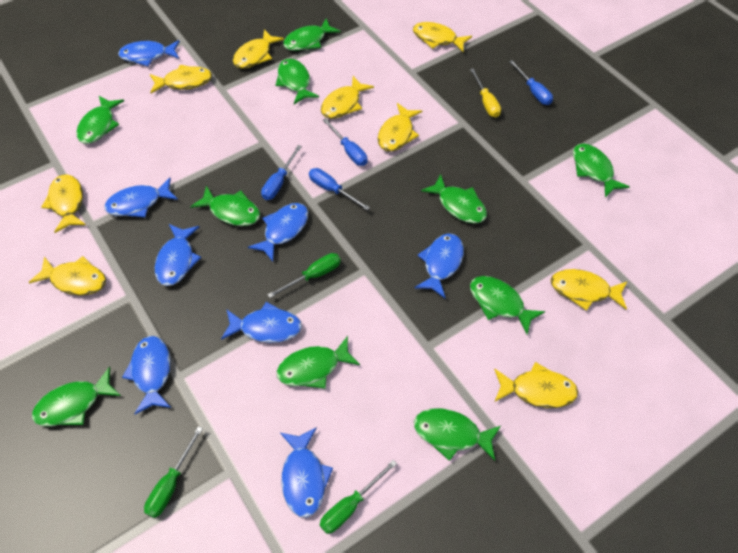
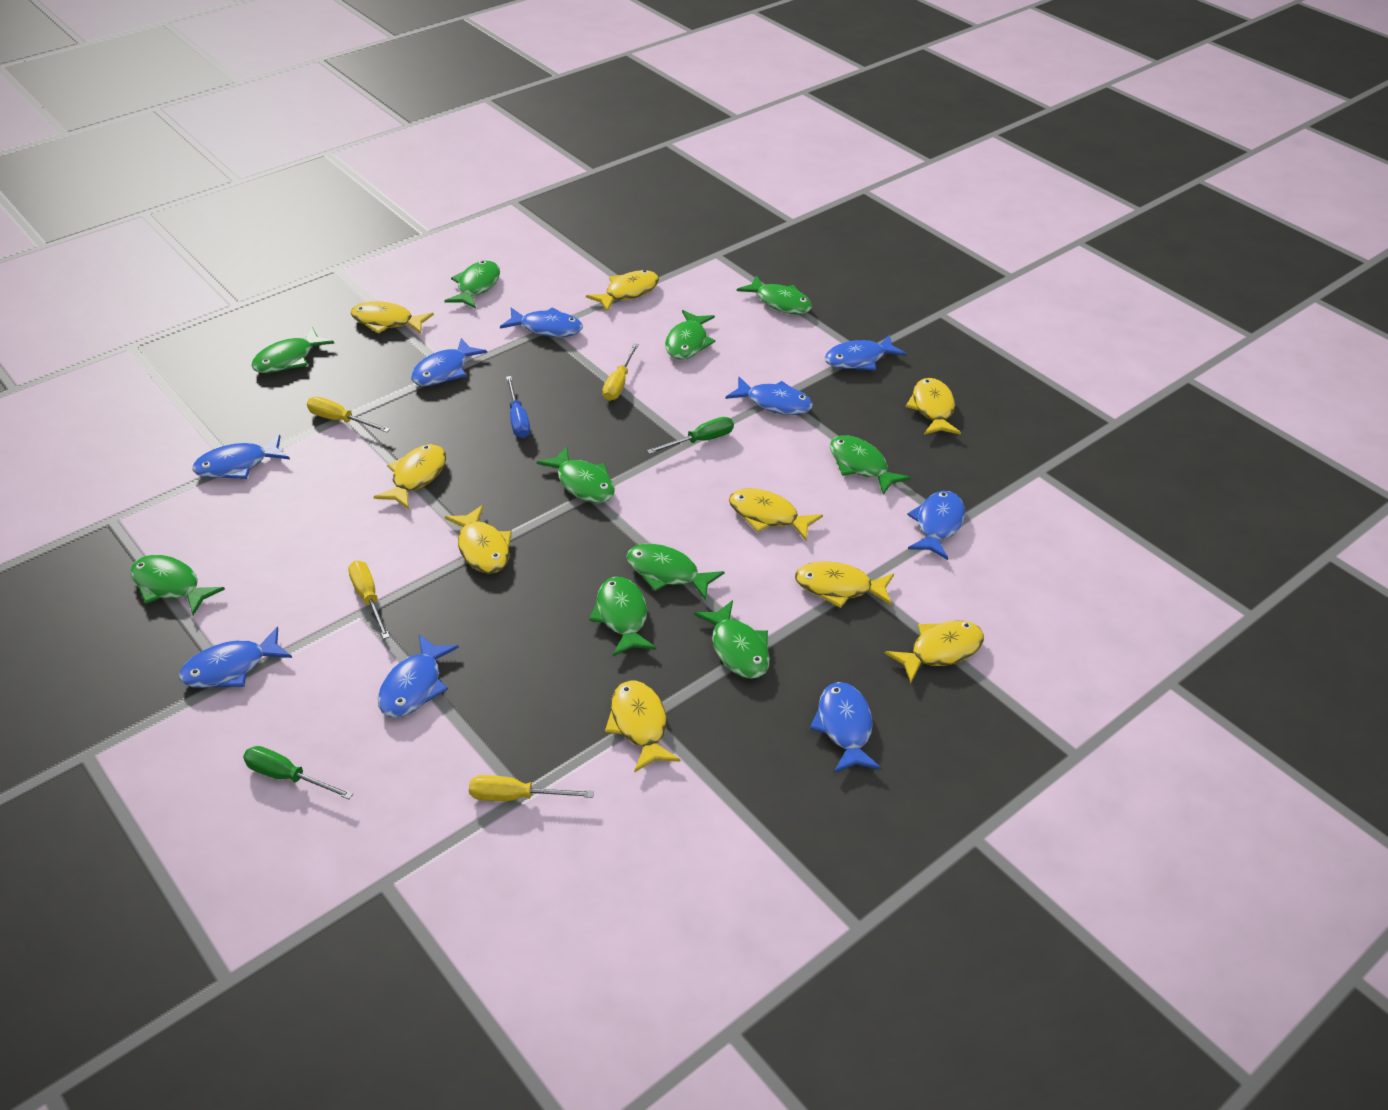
blue fish: [104,178,178,218] [118,40,180,66] [122,336,171,414] [155,224,201,286] [221,302,302,343] [248,203,308,262] [280,427,333,518] [415,233,464,298] = 8 -> [179,627,292,688] [192,435,290,479] [378,635,459,718] [411,338,487,386] [500,308,583,337] [725,376,813,415] [810,682,881,773] [825,335,907,371] [907,491,965,560] = 9
blue screwdriver: [261,145,302,200] [309,168,370,210] [323,119,367,166] [509,60,553,105] = 4 -> [506,376,530,438] = 1
green screwdriver: [144,426,203,518] [267,253,341,298] [320,460,397,534] = 3 -> [243,746,353,799] [647,417,734,454] = 2
yellow screwdriver: [470,68,501,118] = 1 -> [307,397,390,432] [348,561,390,639] [469,775,594,801] [603,343,639,401] = 4

